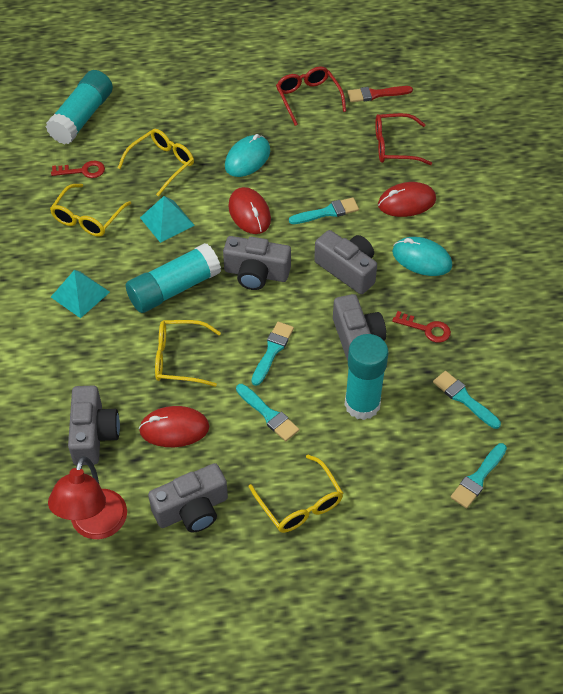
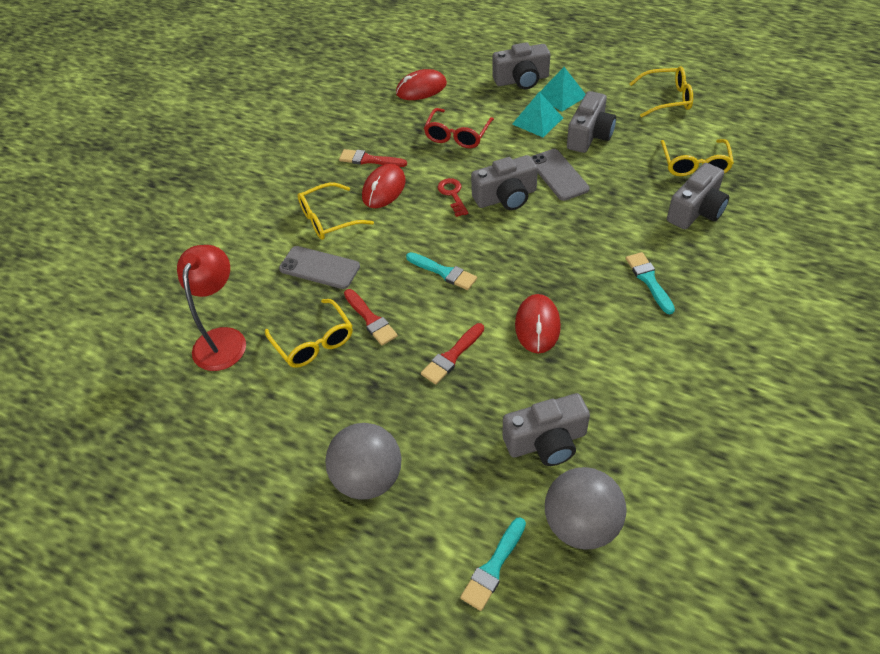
grey ball: none = 0 -> [325,423,401,500] [545,467,626,550] = 2
grey phone: none = 0 -> [279,246,360,289] [531,149,590,201] = 2
red brush: [347,86,413,102] = 1 -> [339,149,407,167] [344,289,398,345] [421,323,484,384] = 3
red glasses: [276,66,346,126] [375,113,432,165] = 2 -> [424,108,494,148] = 1
red key: [51,161,105,178] [392,311,451,343] = 2 -> [438,178,469,217] = 1
turquoise brush: [236,384,299,441] [251,322,294,386] [289,197,359,224] [433,371,501,429] [451,443,507,508] = 5 -> [406,252,477,290] [460,517,526,611] [626,252,675,314] = 3
turquoise glue stick: [46,70,113,144] [126,243,221,313] [344,334,388,420] = 3 -> none = 0
turquoise mouse: [225,134,270,177] [392,237,452,276] = 2 -> none = 0

